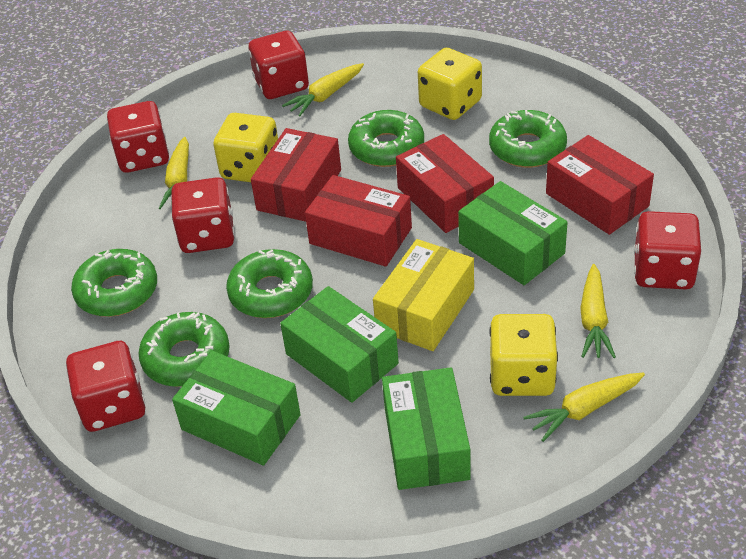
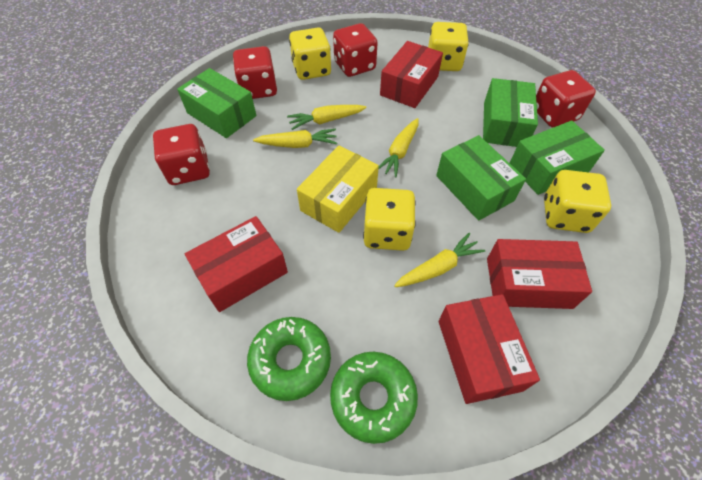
green donut: [71,249,157,317] [138,312,230,387] [226,249,313,318] [348,110,424,167] [489,110,567,168] = 5 -> [247,317,331,401] [330,352,418,444] = 2
red dice: [66,341,145,432] [107,101,169,173] [171,177,235,253] [249,31,309,99] [634,211,702,289] = 5 -> [153,124,210,185] [233,46,277,99] [333,23,378,77] [536,70,596,128] = 4
yellow dice: [213,113,278,182] [418,48,482,120] [489,314,558,396] = 3 -> [289,28,331,80] [363,188,416,251] [428,22,469,71] [544,170,611,233] = 4

